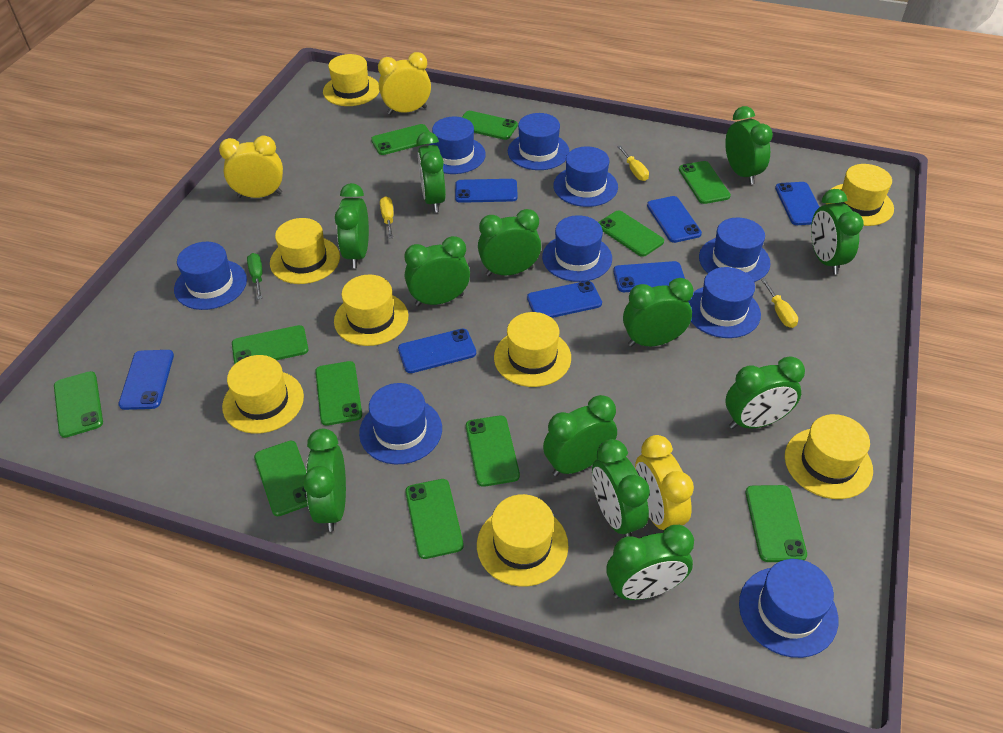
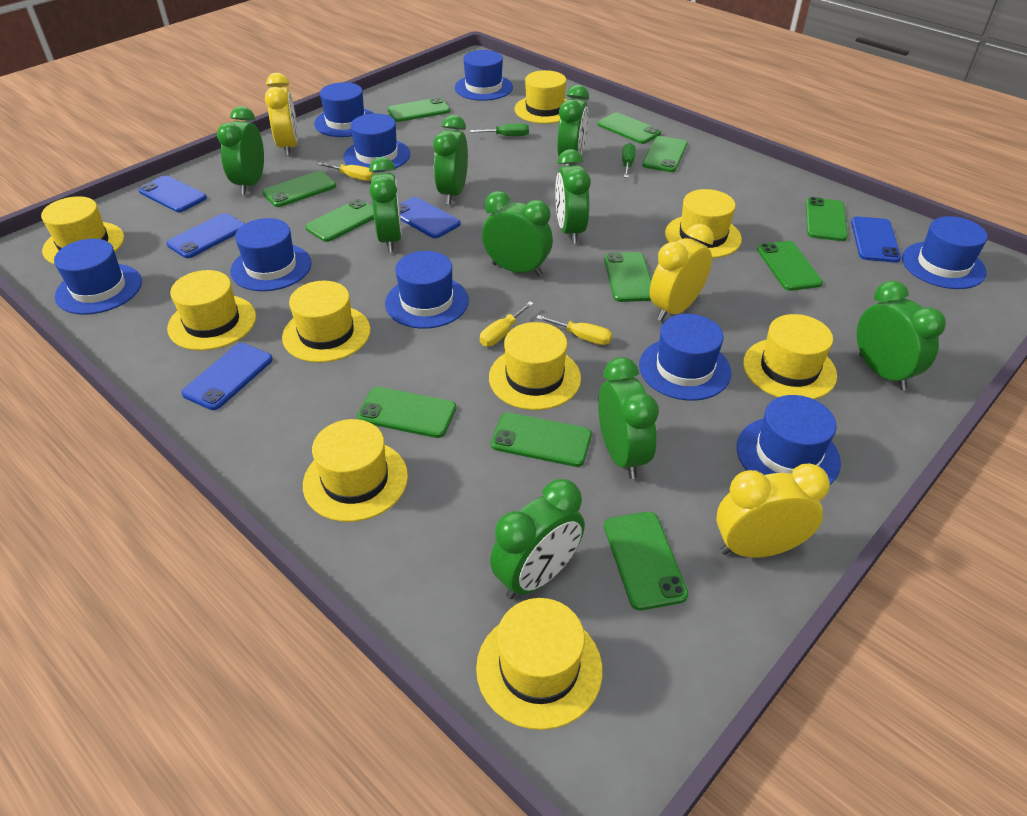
blue phone: [119,350,174,410] [398,329,476,373] [455,179,518,203] [527,281,602,318] [613,261,685,292] [647,196,702,243] [775,182,819,225] = 7 -> [138,175,207,212] [166,213,245,258] [181,343,273,410] [399,197,460,238] [851,216,901,263] = 5
green clock: [303,428,346,532] [335,183,369,268] [404,236,470,306] [416,132,446,212] [478,209,541,276] [543,395,617,476] [592,439,650,537] [606,525,694,600] [623,278,694,347] [725,106,773,185] [726,356,805,429] [811,189,864,275] = 12 -> [217,106,264,195] [369,157,402,252] [433,115,468,205] [482,191,553,276] [490,479,585,599] [555,149,591,244] [557,85,589,166] [598,357,659,479] [857,281,946,390] = 9
green screwdriver: [247,253,263,299] = 1 -> [470,123,529,136] [622,143,635,178] = 2
yellow hat: [222,355,304,434] [270,218,340,284] [323,54,379,106] [334,275,408,346] [477,494,568,587] [494,312,571,387] [785,414,873,499] [826,164,894,226] = 8 -> [41,196,124,264] [167,270,256,351] [282,281,370,363] [303,419,408,522] [476,598,603,730] [489,322,581,410] [514,70,567,124] [665,189,742,258] [743,314,837,399] = 9

